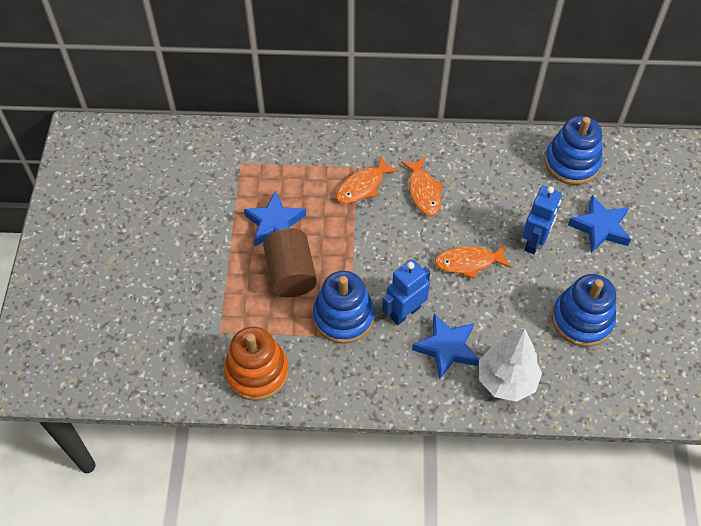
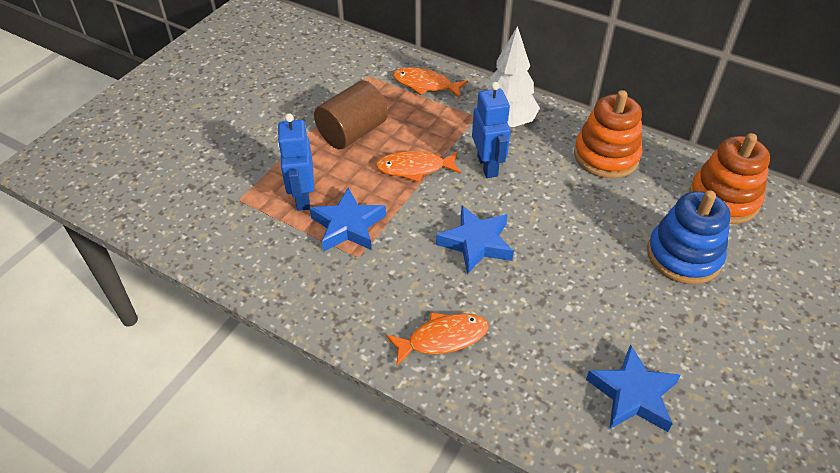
blue stacking toy: [313,271,375,344] [545,116,602,185] [552,274,616,347] = 3 -> [647,190,731,285] = 1
orange stacking toy: [224,327,289,401] = 1 -> [574,90,642,178] [689,133,770,224] = 2

